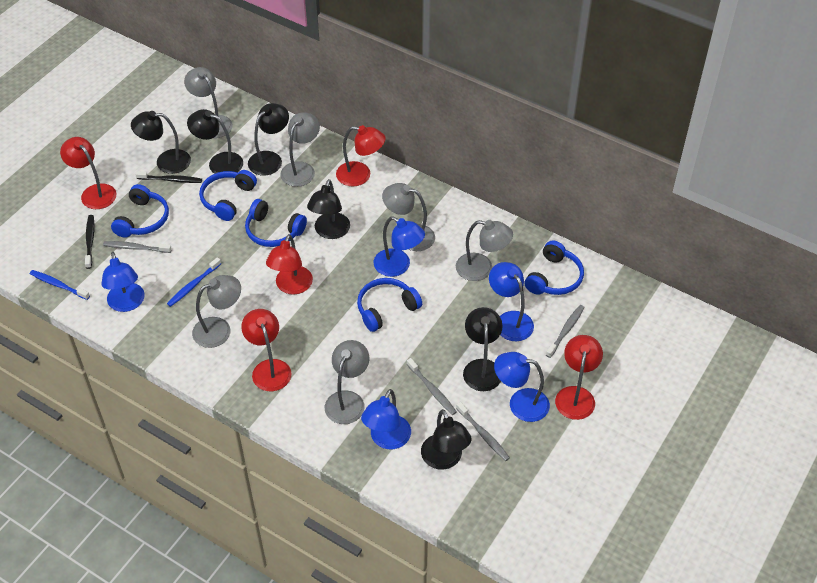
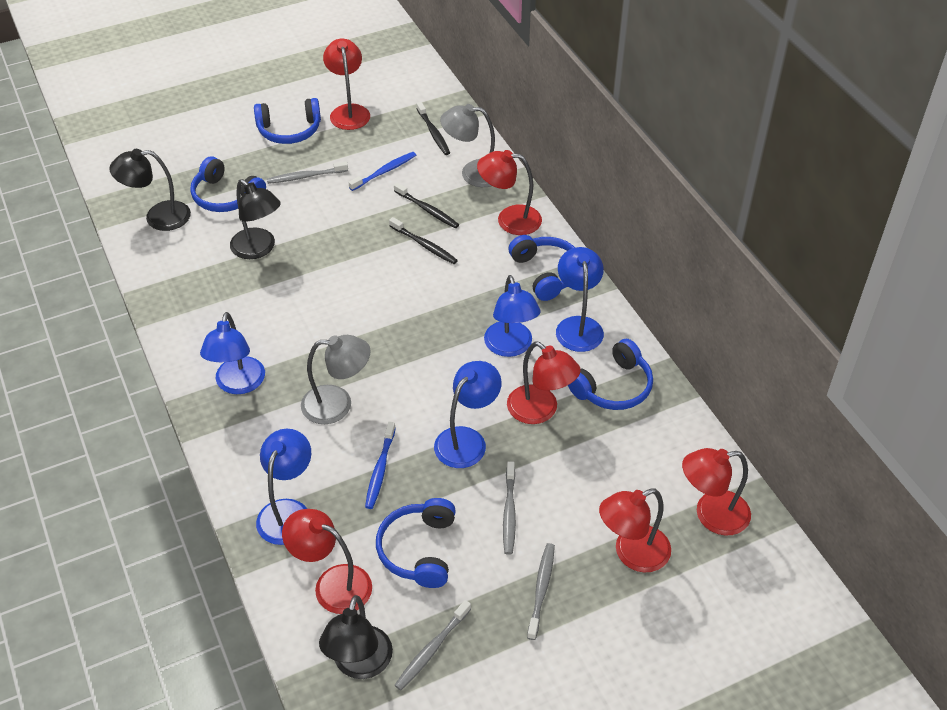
black lamp: [131,111,191,174] [187,109,243,174] [248,103,289,176] [307,179,350,239] [421,409,471,470] [463,307,502,391] = 6 -> [109,149,191,231] [230,179,281,259] [319,595,393,679] = 3
black toothbrush: [85,215,94,269] [135,171,202,183] = 2 -> [389,217,458,264] [394,182,459,228] [417,102,450,155] = 3
grey lamp: [184,67,233,138] [192,275,241,348] [280,113,320,187] [325,340,369,424] [382,183,435,251] [456,220,513,281] = 6 -> [301,335,371,424] [440,104,495,187] = 2
red lamp: [60,137,116,209] [241,309,292,391] [266,234,313,295] [336,125,386,186] [555,335,603,420] = 5 -> [282,509,372,614] [323,39,370,130] [477,150,542,235] [507,341,581,424] [599,489,671,572] [682,448,751,535] = 6

